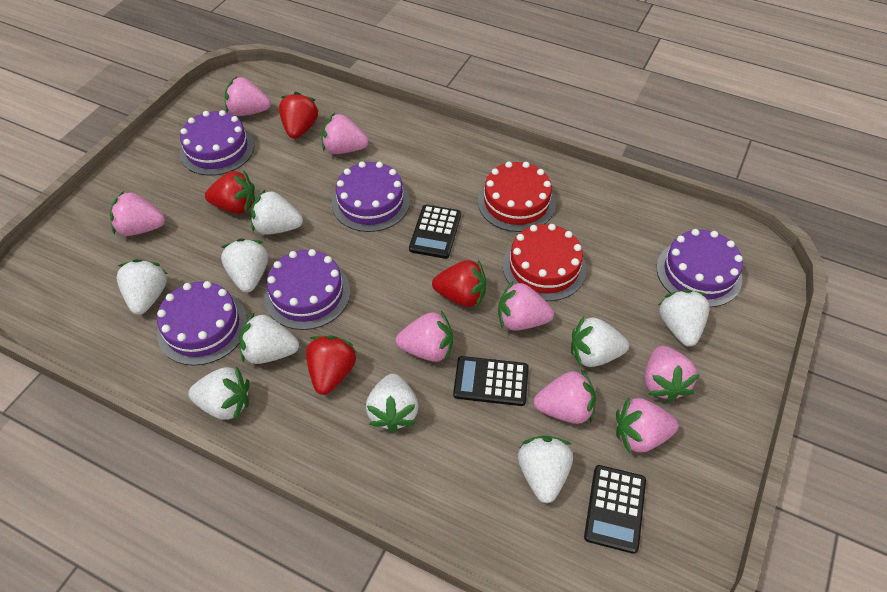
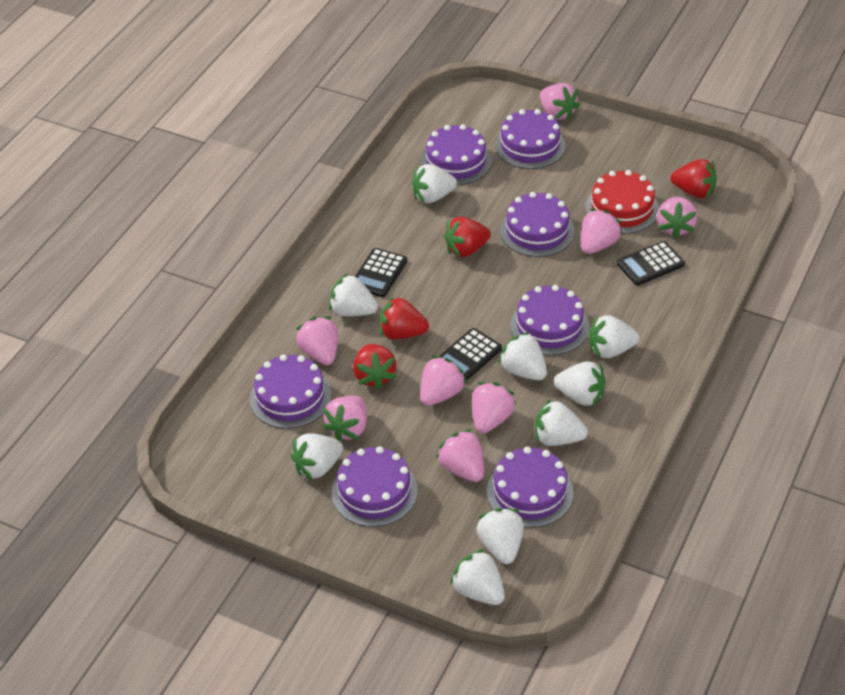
purple cake: [157,281,247,366] [180,110,254,176] [264,249,350,330] [332,161,410,232] [657,229,743,307] = 5 -> [250,354,331,429] [332,446,418,527] [421,124,492,185] [487,447,573,528] [495,109,565,169] [500,192,575,257] [510,285,589,355] = 7
red cake: [478,161,556,232] [503,224,586,301] = 2 -> [585,170,659,234] = 1

